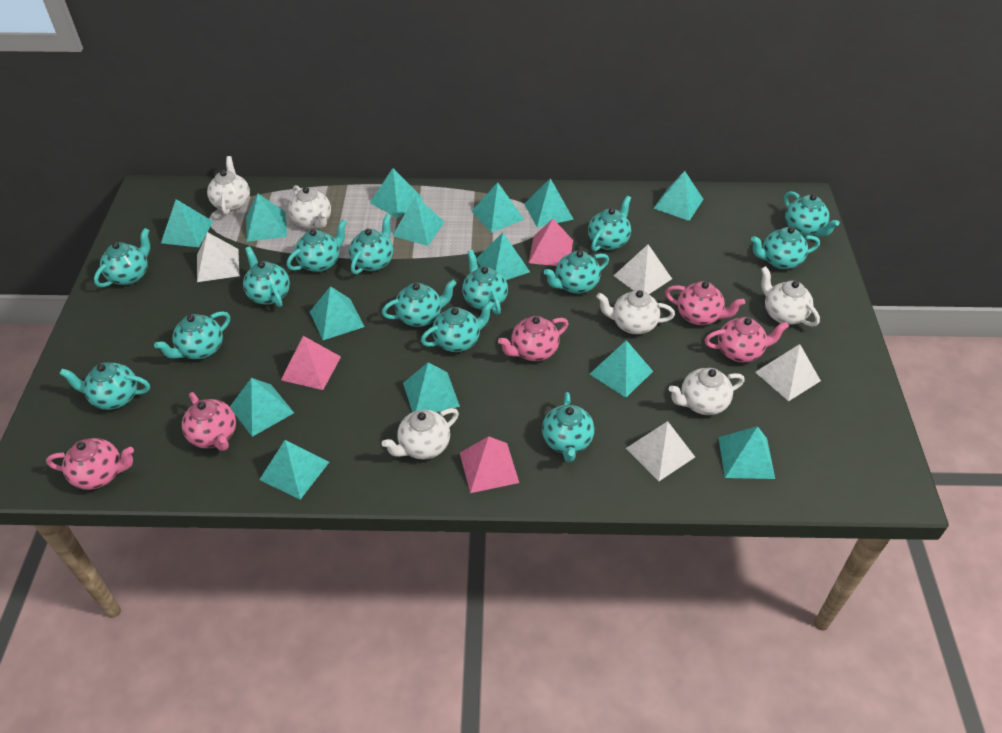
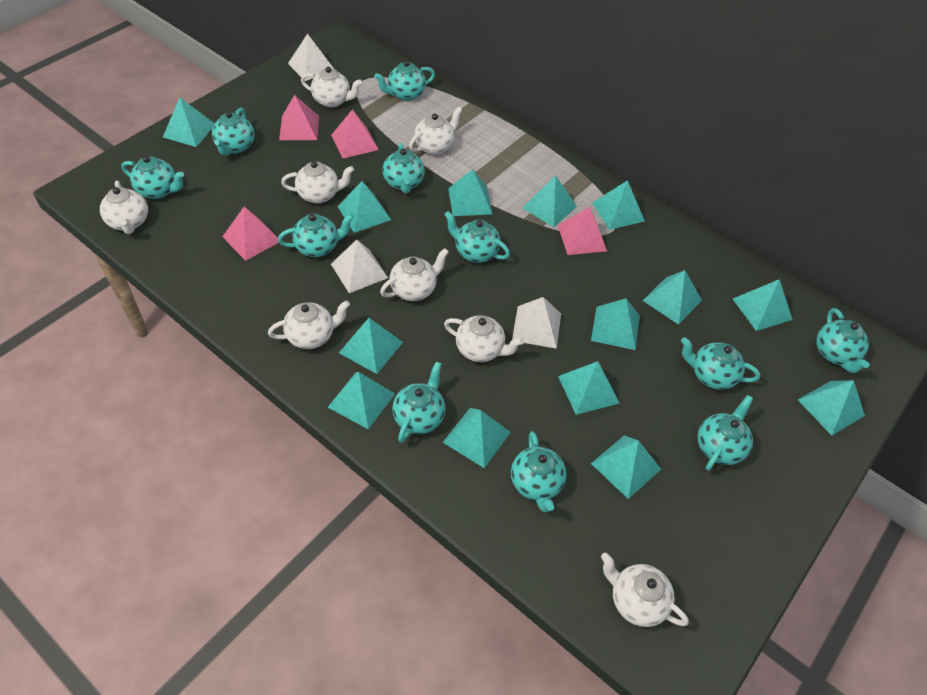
pink pyramid: [281,336,341,390] [460,436,519,493] [529,219,573,266] = 3 -> [222,207,279,261] [279,95,319,140] [331,109,379,158] [558,207,607,255] = 4
pink teapot: [46,438,134,490] [182,392,236,451] [498,316,568,361] [665,281,745,325] [705,317,789,362] = 5 -> none = 0
turquoise teapot: [59,362,150,410] [94,228,150,287] [154,311,230,359] [243,246,290,307] [286,220,347,272] [349,214,393,274] [382,280,457,327] [421,301,494,352] [462,250,508,315] [542,392,594,462] [544,250,609,294] [588,196,631,251] [751,227,820,269] [784,191,839,237] = 14 -> [121,156,184,199] [212,108,254,155] [278,214,354,257] [374,60,435,101] [382,143,425,194] [392,362,446,443] [444,211,510,263] [511,431,567,512] [681,337,760,390] [698,395,753,470] [816,308,869,373] = 11
white pyramid: [197,232,239,282] [614,244,672,294] [626,421,695,481] [755,344,821,401] = 4 -> [288,34,334,81] [331,239,388,293] [512,297,561,349] = 3
white teapot: [207,156,250,215] [288,185,331,229] [381,408,459,460] [596,290,675,334] [669,368,745,415] [761,266,820,327] = 6 -> [100,181,148,234] [268,301,350,349] [281,161,354,203] [301,67,362,107] [380,248,449,301] [409,107,463,155] [444,315,524,362] [601,553,689,627] = 8

